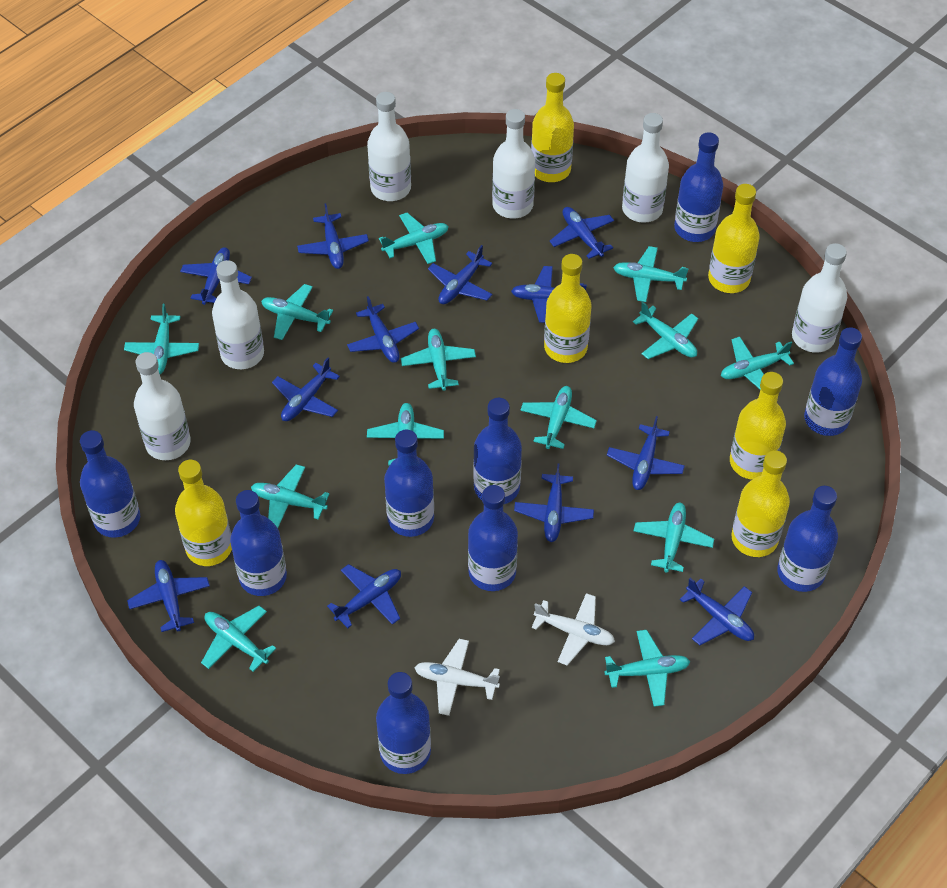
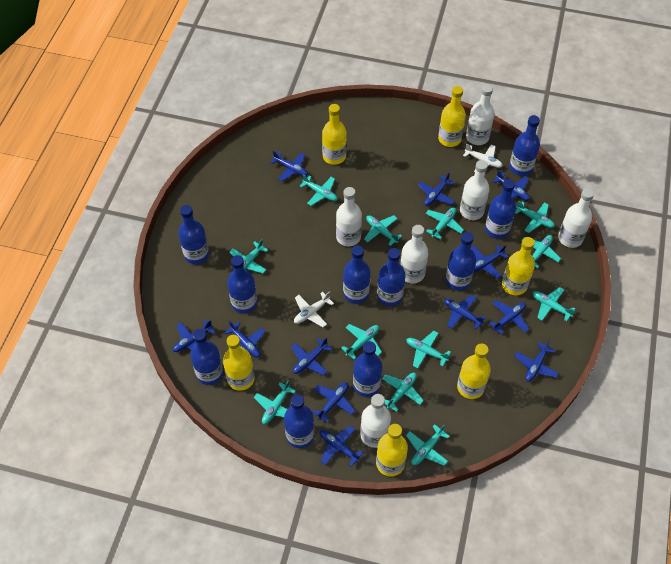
blue bottle: [80,430,140,538] [230,490,287,596] [376,672,431,774] [384,430,434,537] [468,485,518,591] [473,398,522,504] [674,132,723,242] [777,486,838,592] [804,327,862,436] = 9 -> [178,205,209,264] [190,329,223,385] [227,255,257,313] [284,394,314,448] [343,245,370,304] [353,341,382,397] [377,248,406,306] [445,232,476,291] [485,179,516,239] [509,115,540,176] = 10
turquoise plane: [124,304,199,374] [201,606,276,672] [251,464,330,528] [261,284,333,340] [367,403,444,466] [379,213,449,264] [401,329,476,391] [520,386,597,449] [604,630,690,707] [613,246,689,302] [633,302,698,359] [634,503,714,573] [721,337,794,390] = 13 -> [230,239,268,274] [254,381,296,424] [300,175,337,206] [341,324,382,359] [364,215,402,246] [382,373,424,412] [406,331,451,368] [406,424,450,466] [426,207,464,239] [515,201,555,233] [521,235,561,268] [533,287,575,321] = 12

